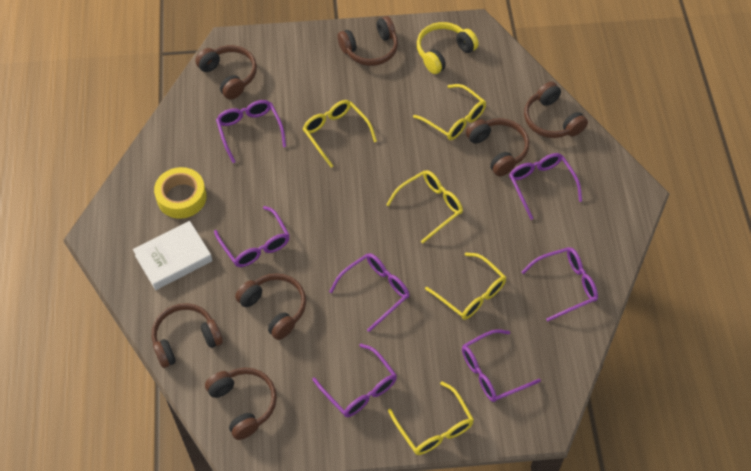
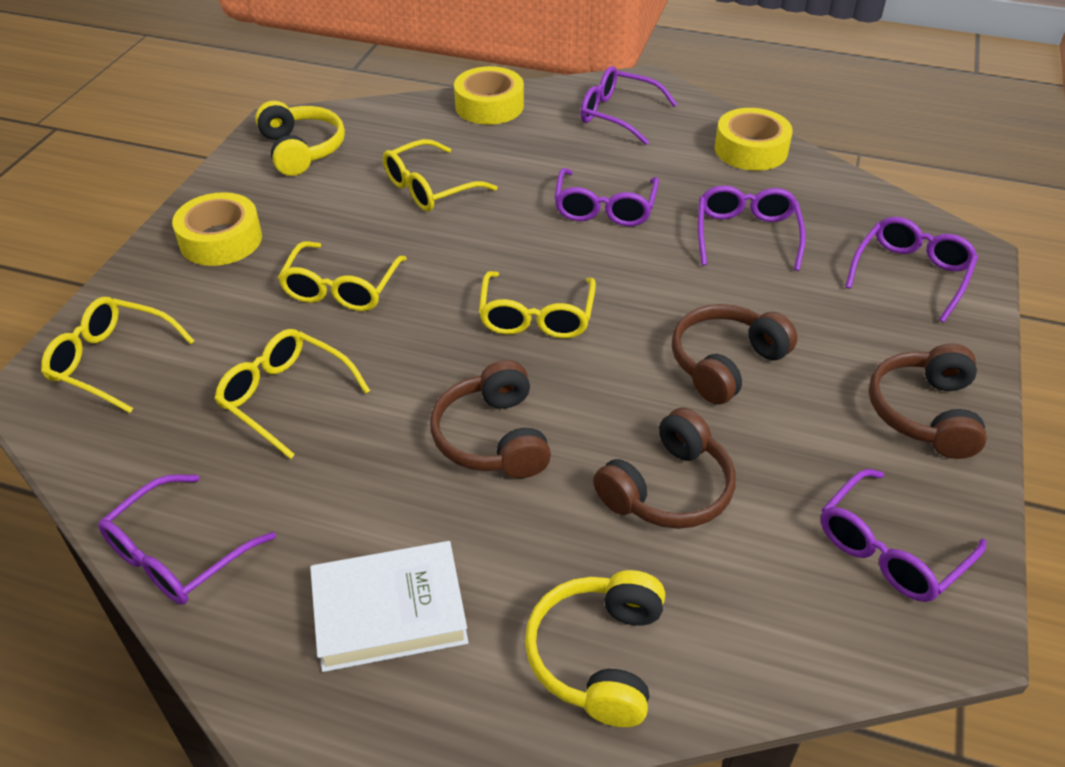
brown headphones: [152,303,223,368] [195,45,257,100] [205,368,277,440] [235,273,306,340] [337,16,398,66] [466,118,530,176] [524,82,588,138] = 7 -> [430,360,551,478] [593,408,735,529] [672,304,798,404] [869,343,987,459] = 4
purple glasses: [214,206,290,267] [216,100,286,163] [312,344,397,417] [329,253,409,332] [462,329,541,402] [509,153,582,220] [521,247,598,321] = 7 -> [98,474,276,605] [554,168,659,226] [581,66,677,145] [698,185,806,271] [821,469,987,602] [845,217,978,322] = 6
yellow headphones: [417,22,479,74] = 1 -> [255,101,345,176] [525,570,665,727] = 2
yellow tape: [154,167,207,219] = 1 -> [172,192,262,266] [454,66,524,125] [715,108,793,171] = 3

